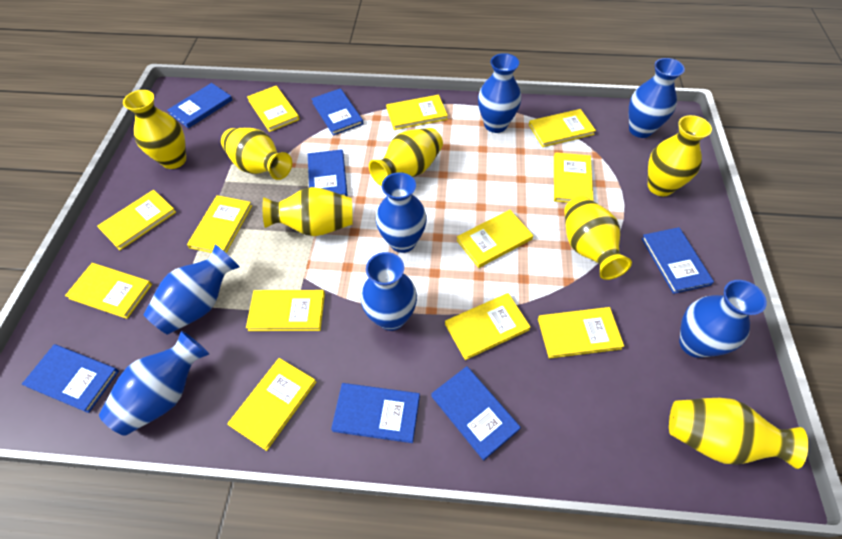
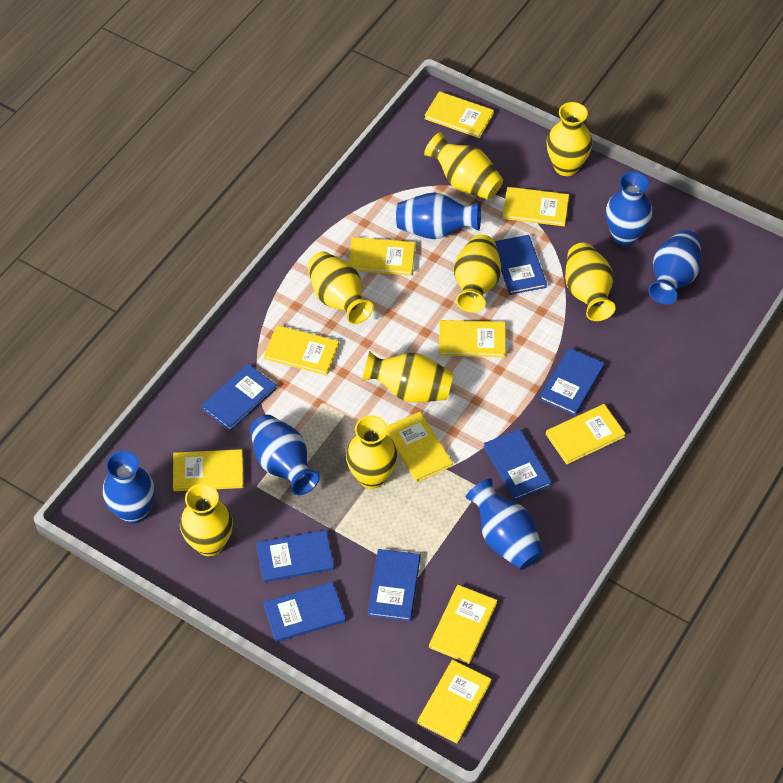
blue vase: [99,330,209,436] [143,245,240,335] [361,252,417,331] [376,172,427,253] [478,53,521,133] [629,58,685,138] [679,280,767,358] = 7 -> [102,451,155,524] [250,415,320,495] [396,192,481,239] [466,478,544,570] [605,171,653,246] [648,230,701,304] = 6
yellow book: [65,263,152,319] [97,190,176,250] [187,195,252,253] [227,358,316,451] [246,290,325,331] [247,86,300,132] [386,95,448,130] [445,293,531,360] [456,210,533,268] [529,109,596,147] [538,307,624,359] [554,152,594,203] = 12 -> [173,449,243,491] [264,325,339,375] [349,237,415,276] [387,412,453,482] [417,660,492,743] [424,91,494,138] [429,585,497,664] [439,320,506,357] [502,187,569,227] [546,404,626,465] = 10
yellow vase: [123,90,186,169] [221,128,292,180] [262,187,353,236] [369,128,443,186] [564,196,632,280] [648,115,712,196] [669,398,808,469] = 7 -> [180,483,233,556] [307,252,374,324] [346,415,398,489] [362,351,453,402] [424,132,503,200] [454,234,501,313] [546,102,592,176] [565,243,616,321] = 8

